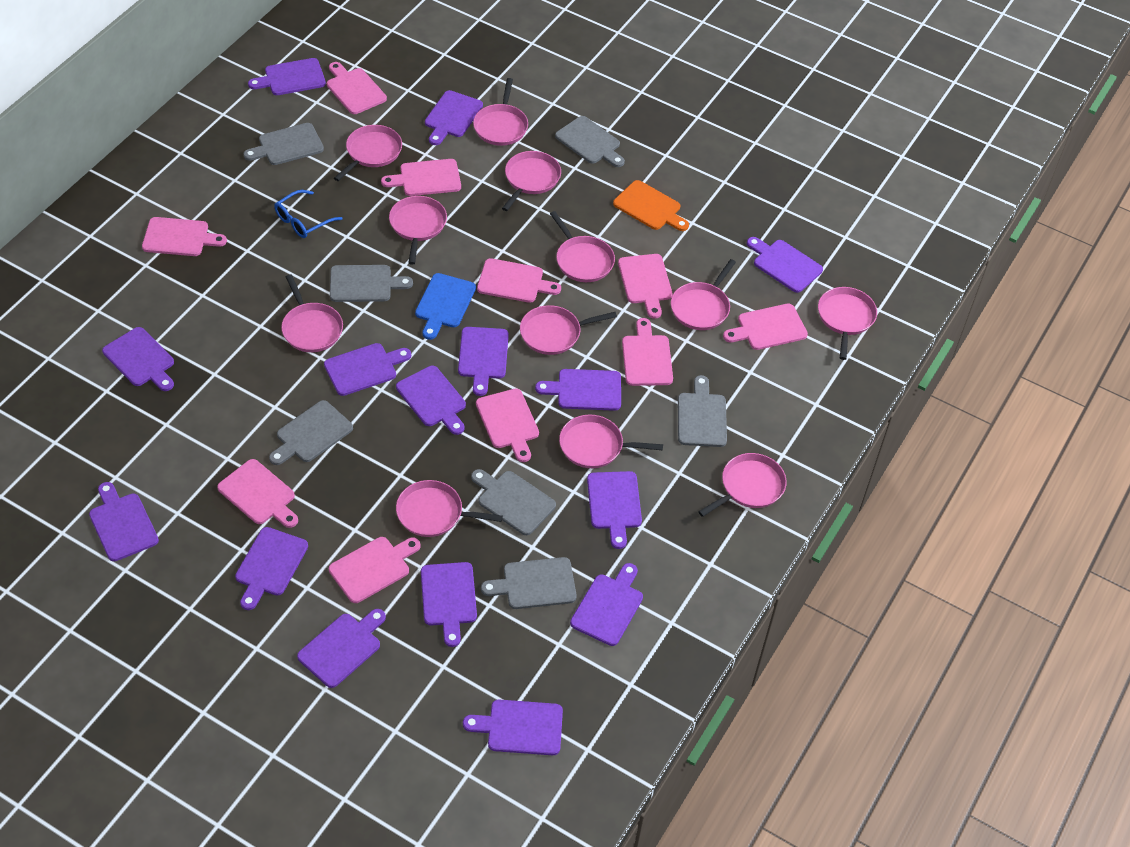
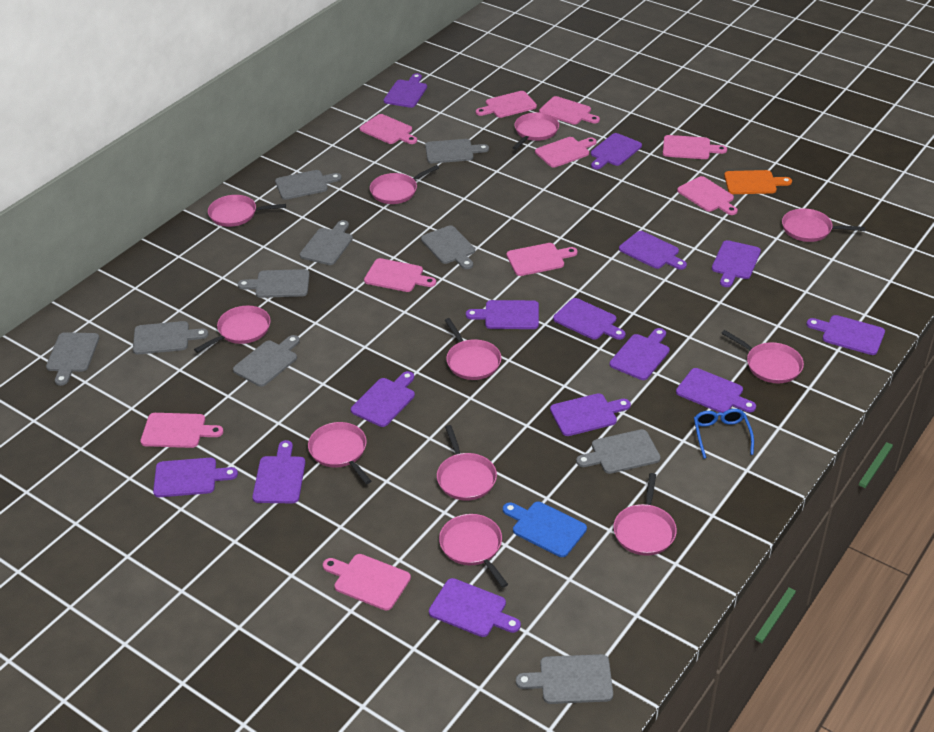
grey cutting board: [243,123,324,165] [269,400,353,465] [330,265,413,302] [471,469,556,535] [481,557,577,609] [555,116,625,167] [678,375,727,447] = 7 -> [46,332,99,386] [133,321,209,354] [233,335,300,387] [238,269,310,298] [275,170,342,200] [300,220,353,265] [421,225,475,269] [425,139,489,163] [516,654,613,704] [576,429,661,474] = 10
pink pan: [281,275,343,352] [334,125,402,181] [389,196,447,265] [396,480,503,537] [473,78,528,146] [502,151,561,211] [520,305,617,355] [550,211,615,282] [559,415,663,468] [671,259,736,330] [698,453,787,517] [818,287,877,360] = 12 -> [194,306,271,353] [208,195,286,227] [308,422,371,484] [370,165,439,204] [437,425,497,501] [439,514,508,588] [444,318,501,380] [512,113,559,150] [613,473,677,556] [721,330,804,383] [782,208,865,242] = 11
purple cutting board: [89,482,159,561] [102,327,174,391] [235,527,308,610] [248,58,326,95] [297,609,386,688] [324,343,411,396] [396,366,466,435] [421,562,477,647] [425,90,483,145] [458,327,509,396] [463,700,563,755] [535,369,621,411] [570,563,643,646] [587,471,642,549] [747,237,823,293] = 15 -> [153,458,238,497] [252,440,305,503] [351,371,415,427] [384,73,427,108] [429,578,521,637] [466,300,539,329] [550,393,631,436] [553,298,626,340] [591,133,642,169] [610,328,670,380] [619,231,687,270] [676,368,756,413] [712,240,761,287] [806,315,885,355] = 14

